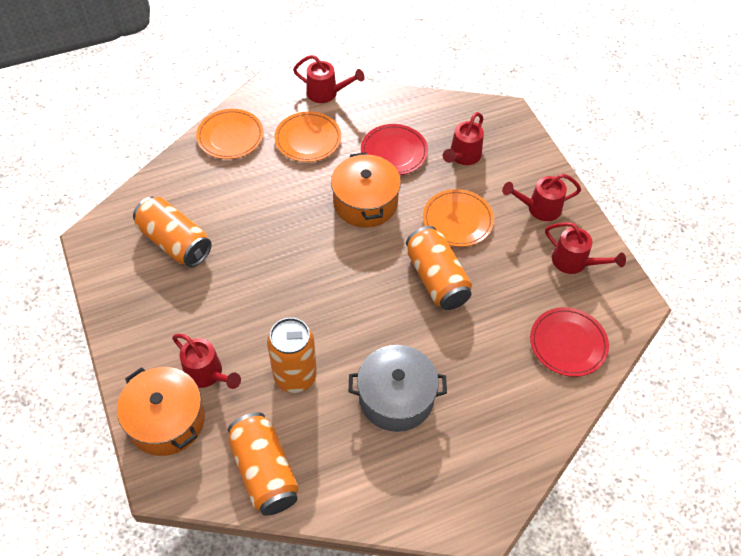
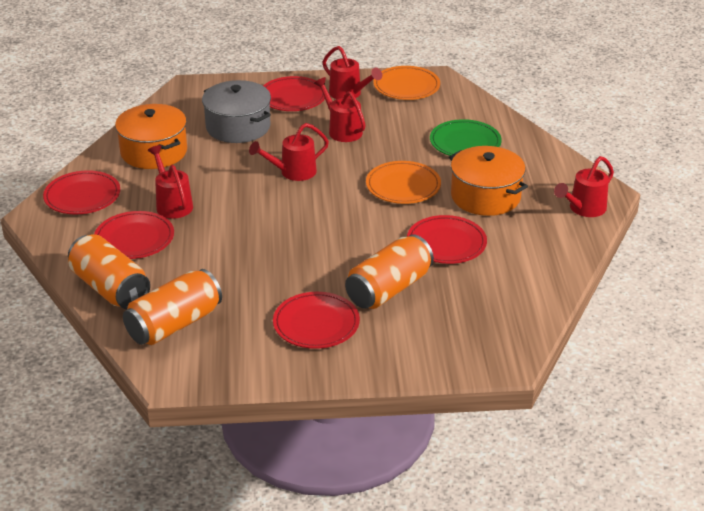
green plate: none = 0 -> [430,119,502,156] = 1
orange can: [133,197,212,267] [228,412,299,516] [267,317,317,393] [406,226,472,310] = 4 -> [68,234,150,309] [123,269,222,345] [345,235,434,309] = 3
orange plate: [196,109,264,159] [274,112,341,162] [423,189,494,247] = 3 -> [366,161,441,204] [373,66,440,100] = 2
red plate: [361,124,428,175] [530,307,609,377] = 2 -> [43,170,120,215] [94,211,174,259] [263,76,325,111] [273,292,360,349] [407,215,487,264] = 5

